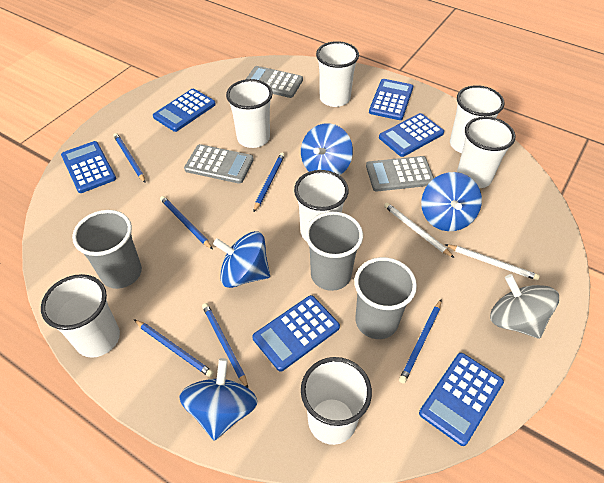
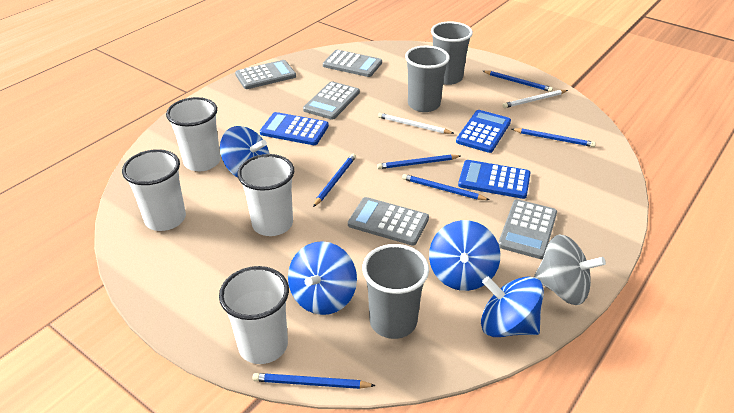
blue calculator: [61,141,116,193] [153,89,216,132] [252,295,340,372] [369,79,413,120] [379,113,444,157] [419,353,504,446] = 6 -> [260,112,329,145] [456,110,511,153] [458,160,531,199] = 3
grey calculator: [184,144,254,184] [246,66,303,98] [366,156,434,192] = 3 -> [235,60,296,89] [303,81,360,120] [323,50,382,77] [348,197,429,246] [498,199,557,259] = 5
white cup: [41,274,120,358] [226,79,273,148] [294,170,349,242] [301,357,372,445] [316,41,359,107] [450,85,505,153] [457,117,515,188] = 7 -> [122,149,186,231] [166,97,221,171] [219,266,289,364] [237,154,294,236] = 4

